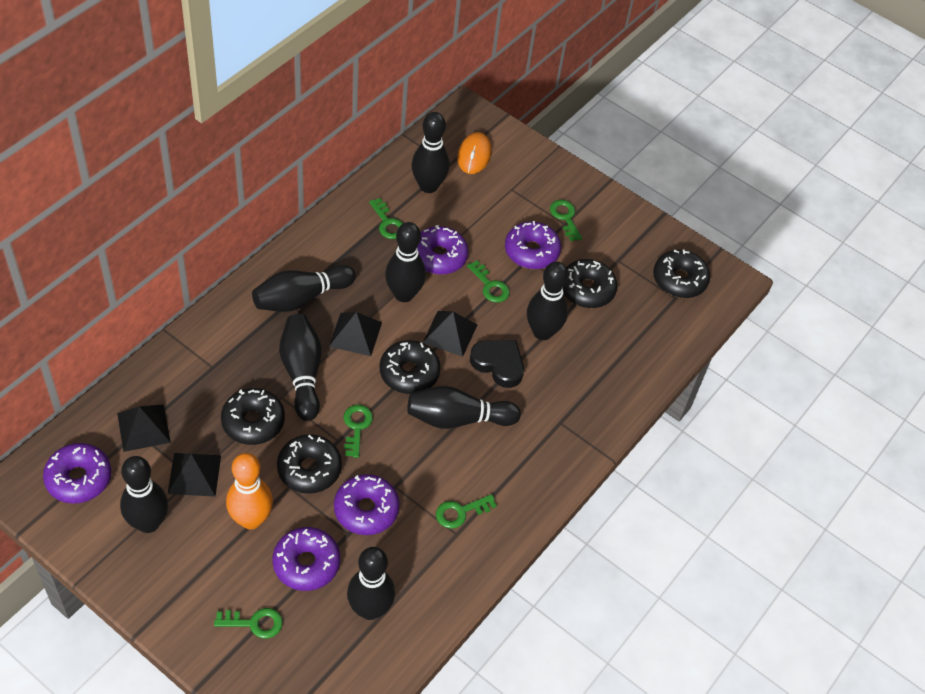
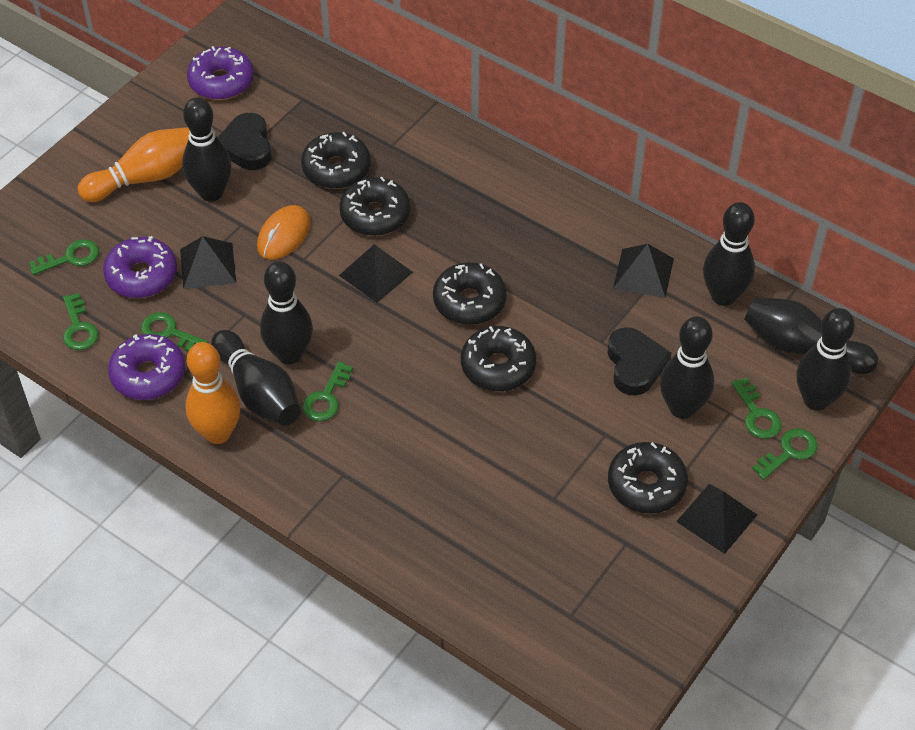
black bowling pin: [120,456,168,533] [252,265,356,312] [279,314,322,421] [347,547,395,620] [385,222,426,302] [407,386,521,429] [412,112,450,193] [527,262,568,340] = 8 -> [182,97,232,202] [211,330,301,426] [260,261,313,364] [660,316,714,419] [703,202,755,306] [744,297,878,374] [797,308,855,411] = 7
black heart: [470,340,524,388] = 1 -> [217,113,272,170] [607,327,671,396] = 2
orange bowling pin: [226,453,273,529] = 1 -> [78,127,189,202] [185,342,240,444] = 2
purple donut: [43,443,111,504] [272,527,340,591] [334,474,400,535] [417,225,468,275] [505,221,561,269] = 5 -> [103,236,177,298] [108,334,185,400] [187,46,254,100] = 3

